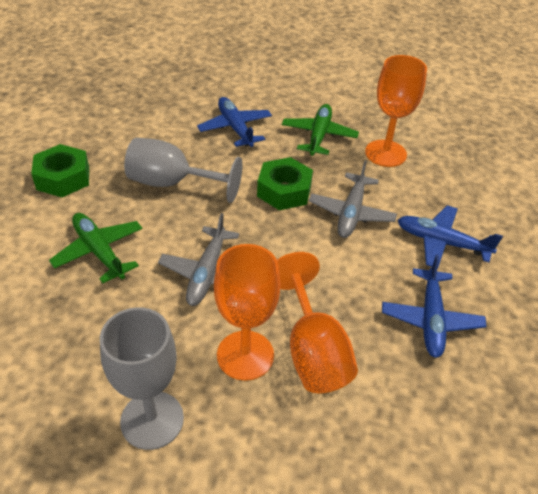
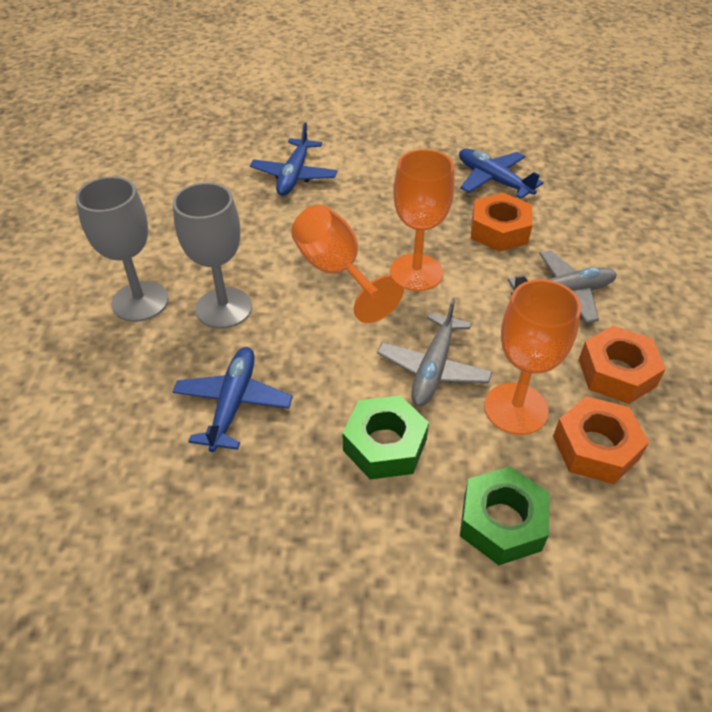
green plane: [49,213,143,283] [282,104,359,156] = 2 -> none = 0
orange nut: none = 0 -> [471,193,532,252] [553,396,649,484] [579,326,666,404] = 3

